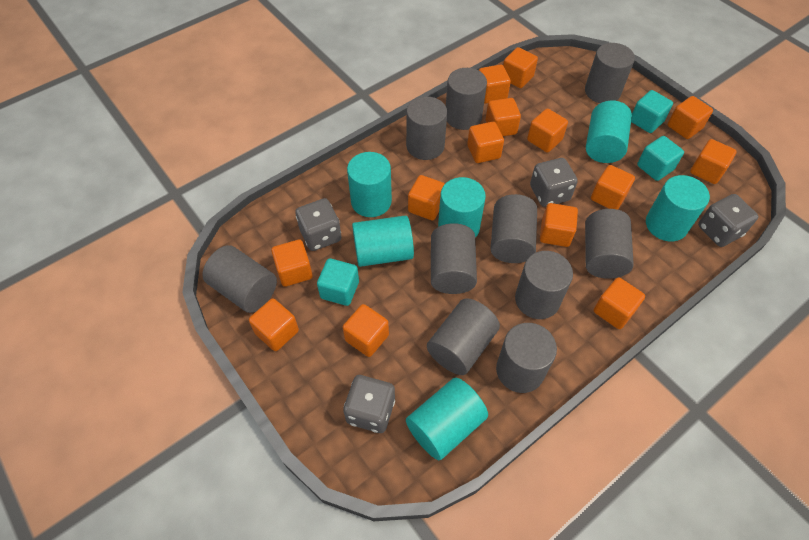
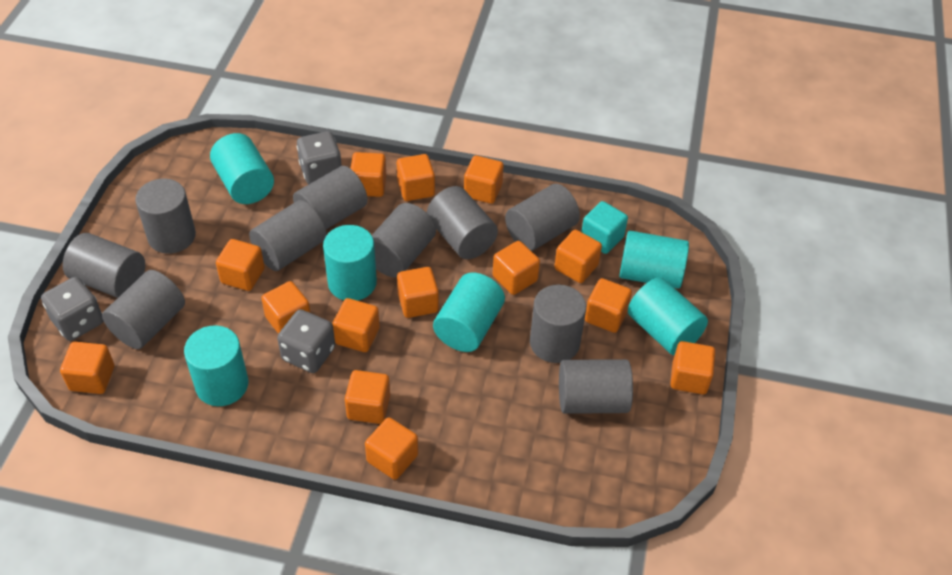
grey dice: [295,198,342,251] [343,375,395,433] [530,158,578,207] [698,194,758,247] = 4 -> [41,277,103,341] [277,309,335,373] [297,131,342,184] = 3
turquoise cube: [317,258,359,306] [631,90,673,133] [637,136,684,181] = 3 -> [581,201,628,254] = 1

